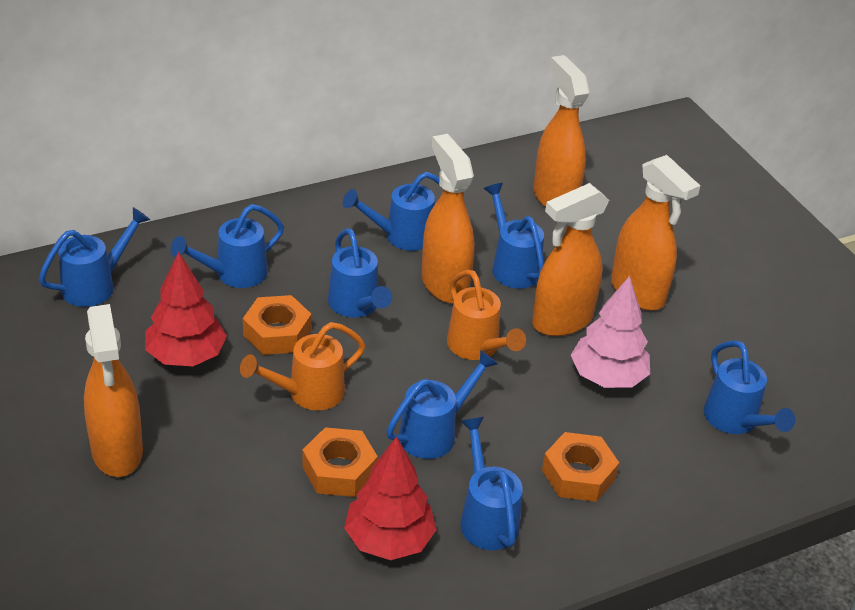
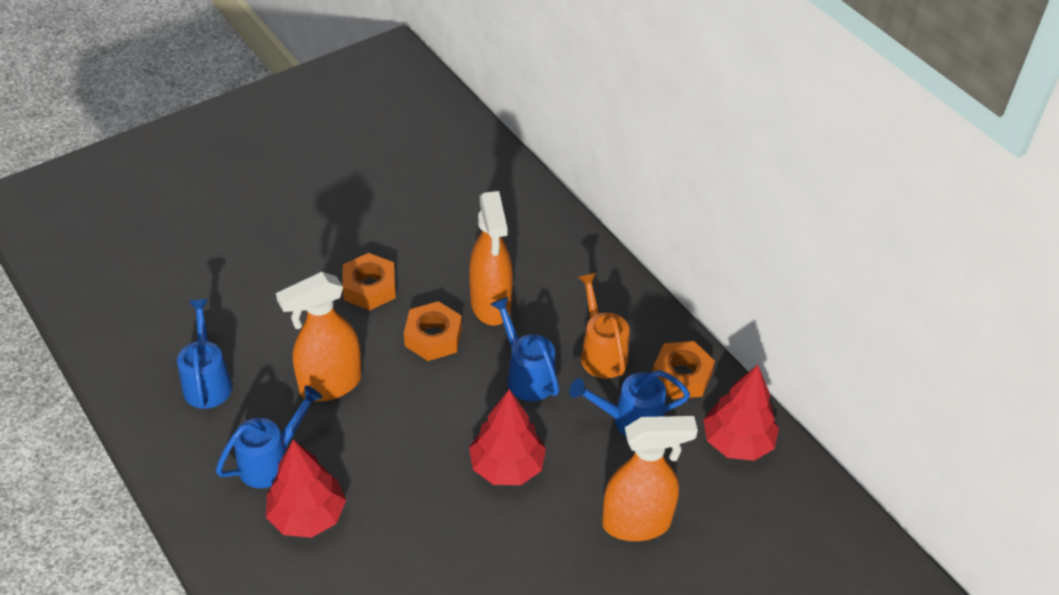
blue watering can: [39,207,150,307] [171,204,284,288] [328,228,392,317] [343,172,439,251] [386,350,498,459] [460,417,523,550] [484,183,544,288] [704,340,795,434] = 8 -> [177,299,232,409] [216,386,323,488] [490,297,559,401] [569,370,690,437] = 4
orange spray bottle: [84,304,143,477] [422,134,475,304] [532,183,609,336] [533,55,590,208] [611,155,700,311] = 5 -> [276,272,362,402] [469,191,513,325] [602,416,698,541] = 3
orange watering can: [240,322,365,410] [447,270,526,360] = 2 -> [578,273,629,379] = 1
pink tree: [571,276,650,388] = 1 -> none = 0
red tree: [145,252,227,366] [344,436,437,560] = 2 -> [266,440,346,538] [469,389,546,485] [703,365,779,461] = 3

